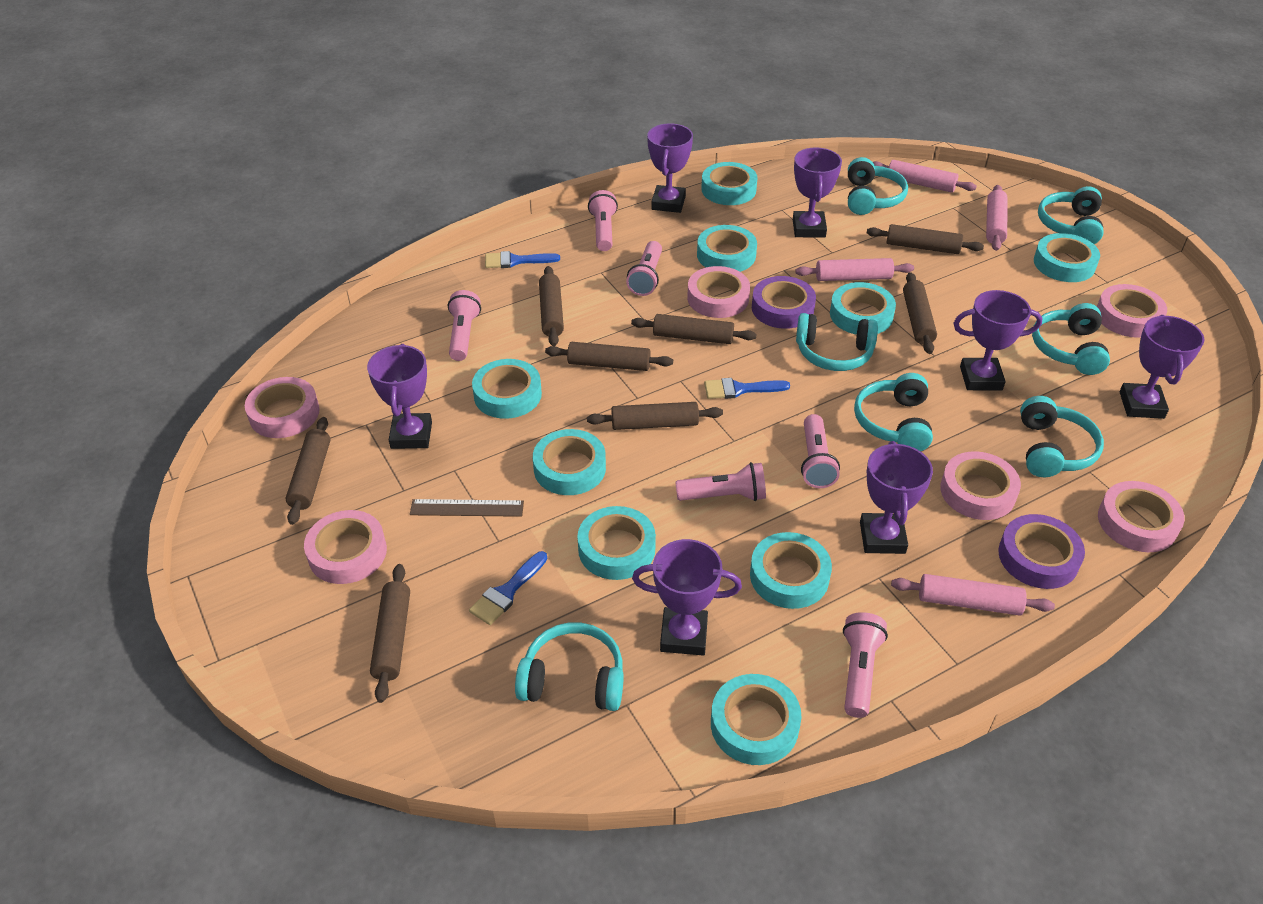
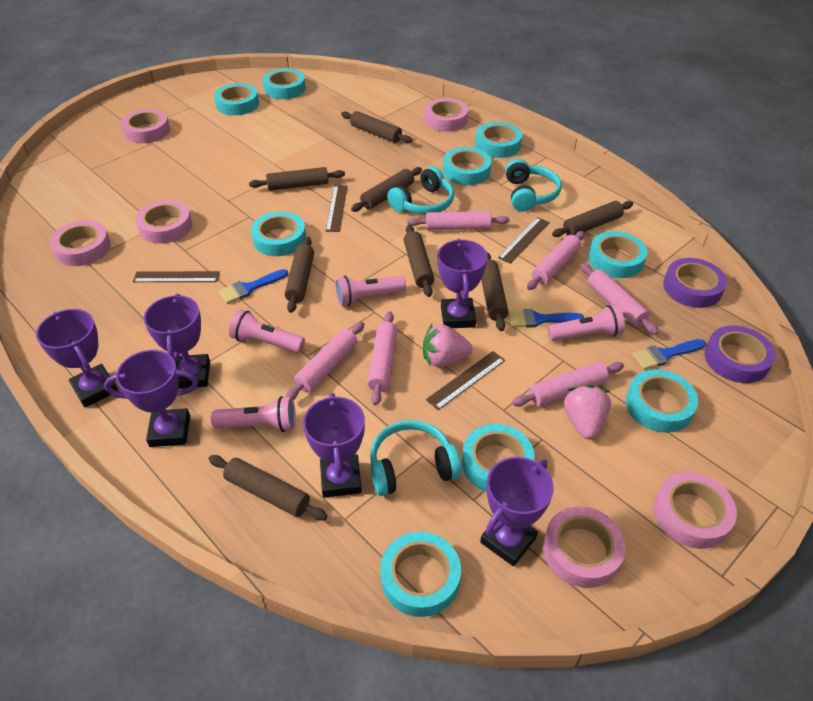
brown ruler: [410,499,524,517] = 1 -> [133,271,220,282] [326,185,347,232] [426,351,505,410] [498,217,550,264] = 4
pink flashlight: [448,290,481,361] [588,190,618,251] [626,241,662,296] [675,462,766,501] [801,414,840,488] [843,612,888,718] = 6 -> [211,396,296,432] [229,309,305,353] [335,276,406,306] [548,305,625,341] = 4
pink rolling pin: [795,258,914,281] [873,160,977,193] [891,574,1055,616] [986,185,1008,251] = 4 -> [285,322,365,400] [367,311,397,405] [407,211,510,230] [512,362,624,407] [527,231,585,290] [580,263,659,335] = 6
pink strawberry: none = 0 -> [423,324,472,367] [564,384,611,439] = 2
purple trophy: [367,344,432,449] [632,539,742,655] [647,123,693,213] [793,147,842,238] [860,441,933,554] [954,290,1043,390] [1120,315,1205,419] = 7 -> [36,309,118,407] [104,350,198,447] [144,294,210,389] [303,393,365,498] [438,239,487,328] [480,457,554,566] = 6
turquoise headphones: [515,622,624,711] [796,313,878,371] [848,157,908,215] [854,373,933,451] [1020,396,1104,477] [1032,303,1110,375] [1038,186,1104,244] = 7 -> [370,420,461,496] [387,166,454,215] [505,159,562,212] = 3

